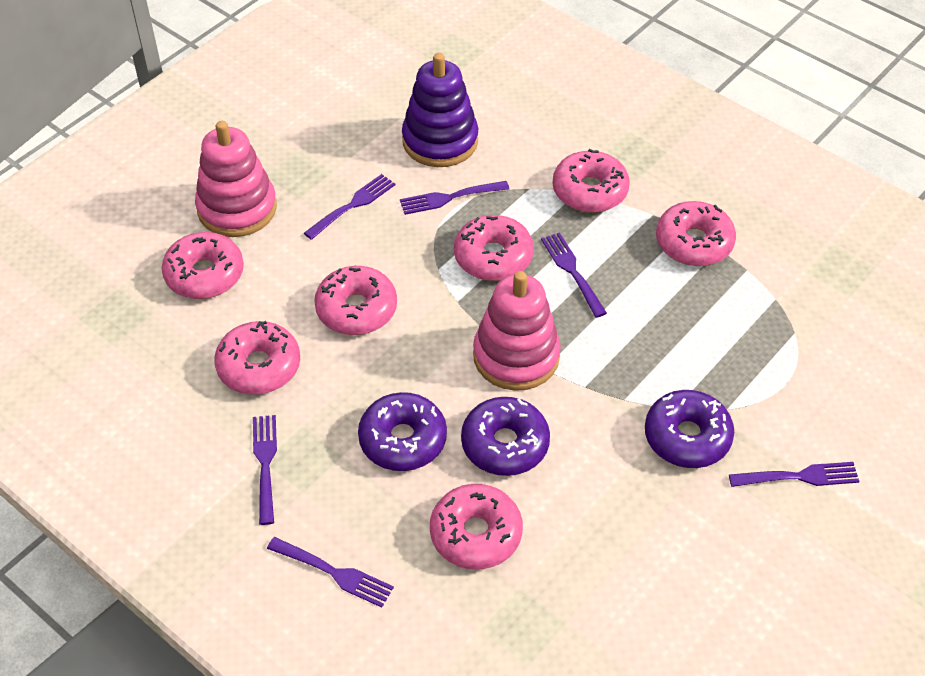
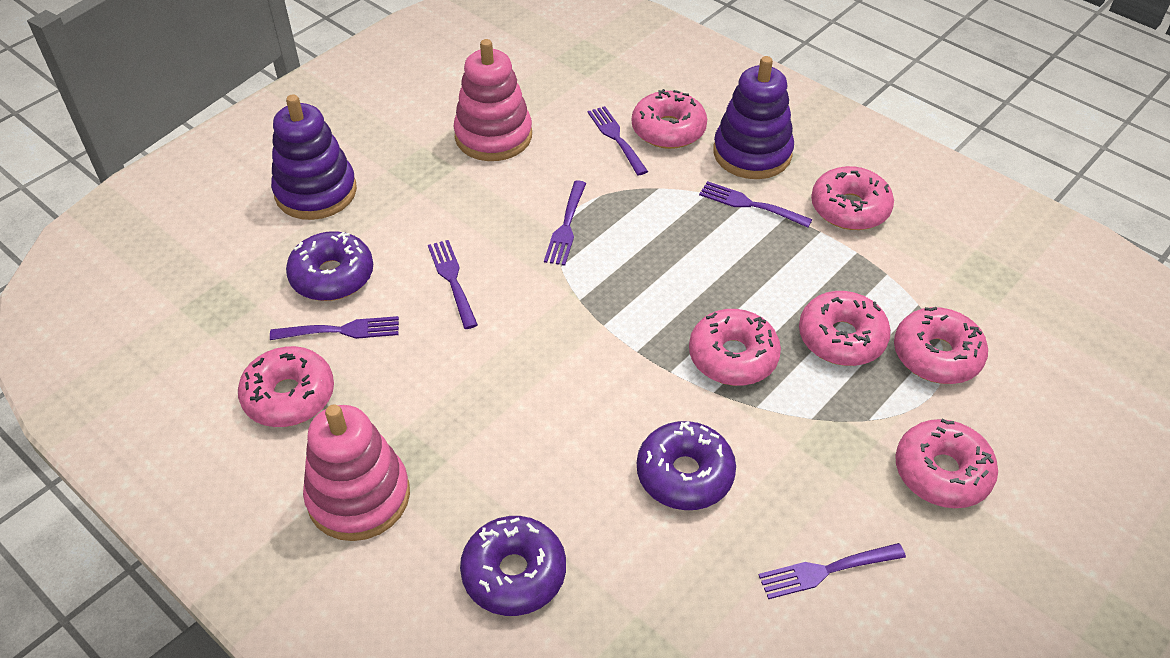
purple stacking toy: [402,53,478,167] = 1 -> [271,94,357,220] [713,56,794,179] = 2

